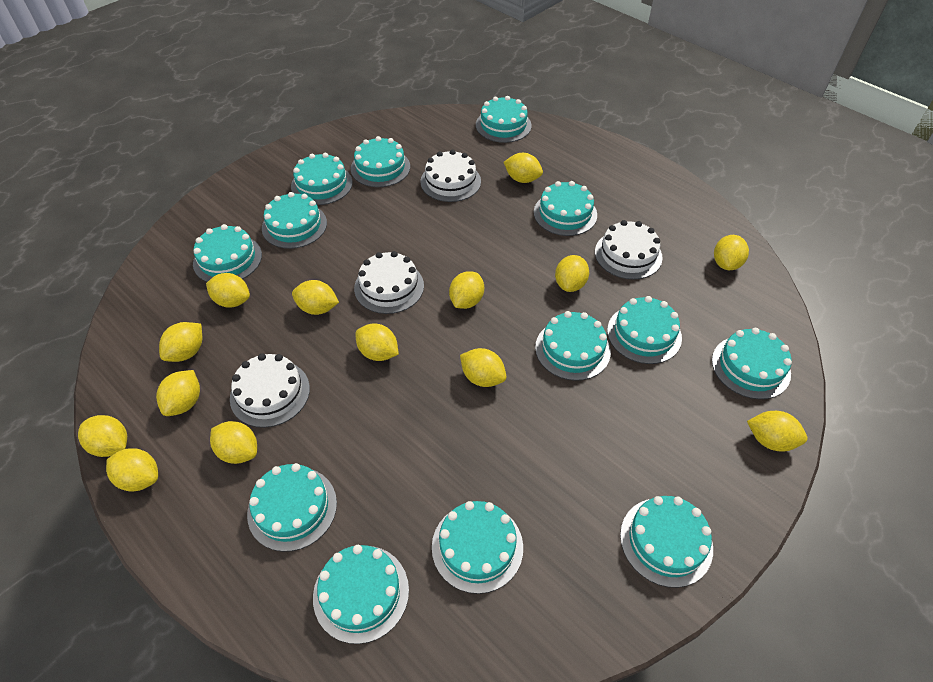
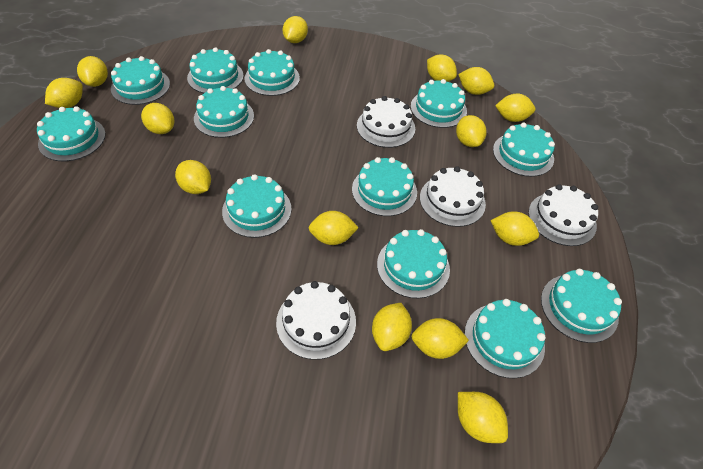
turquoise cake: [193,224,262,282] [247,463,337,552] [262,192,327,249] [291,153,352,205] [313,545,409,644] [351,136,410,187] [432,501,523,594] [476,96,532,143] [534,181,597,236] [535,311,611,381] [607,296,682,364] [620,496,713,588] [712,328,792,399] = 13 -> [37,106,106,161] [111,56,170,105] [187,47,244,93] [194,86,254,138] [222,174,292,238] [244,49,300,96] [352,157,417,216] [377,229,450,298] [411,79,467,128] [464,299,546,378] [493,123,555,177] [541,269,622,343] = 12

